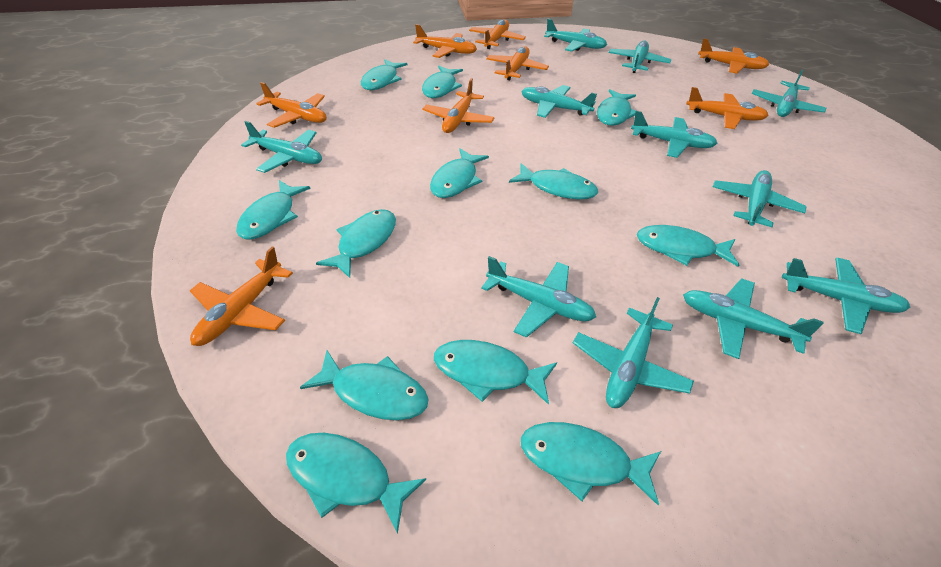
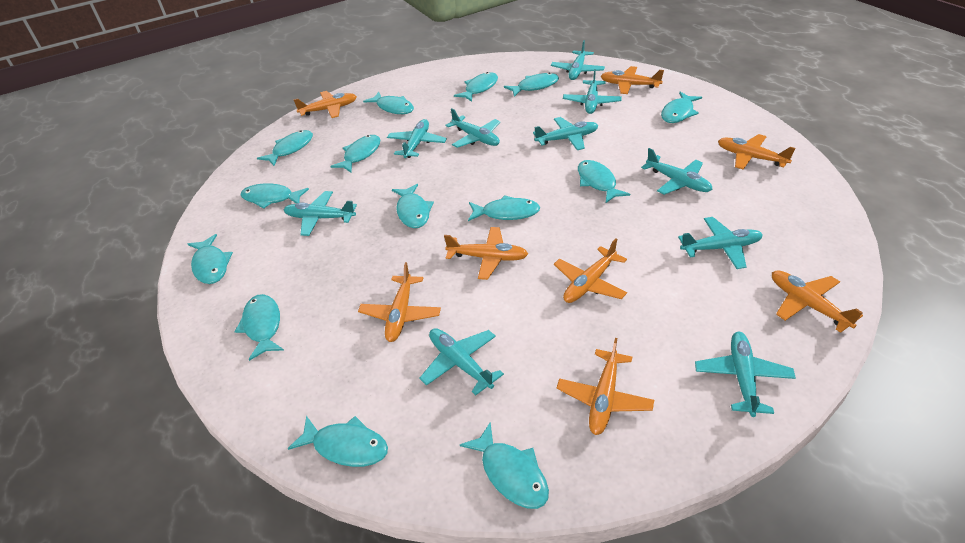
turquoise fish: [236,180,311,240] [286,433,426,534] [300,350,429,420] [316,209,396,278] [361,59,408,90] [422,66,463,98] [430,148,489,198] [434,340,557,405] [509,163,598,199] [521,422,661,505] [597,89,636,126] [637,225,739,267] = 12 -> [188,234,233,284] [234,294,284,361] [241,183,309,209] [257,130,313,166] [287,416,388,467] [330,135,380,173] [363,92,414,114] [392,184,434,228] [454,72,498,102] [460,422,549,509] [468,195,540,221] [504,73,559,97] [578,160,630,203] [661,92,702,123] = 14
turquoise plane: [241,121,322,173] [481,256,596,338] [521,85,597,118] [544,19,607,52] [573,297,694,408] [608,41,672,73] [631,111,718,158] [683,278,824,359] [713,170,807,227] [751,70,826,117] [782,257,911,334] = 11 -> [284,191,357,236] [387,119,447,158] [419,328,504,395] [445,108,500,148] [533,117,598,150] [551,40,605,80] [563,69,622,114] [641,148,713,195] [678,217,763,269] [695,332,796,417] = 10

